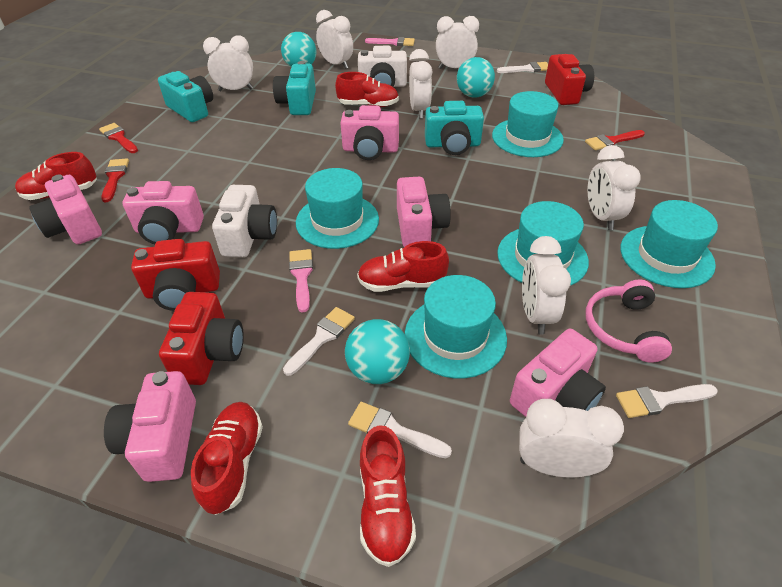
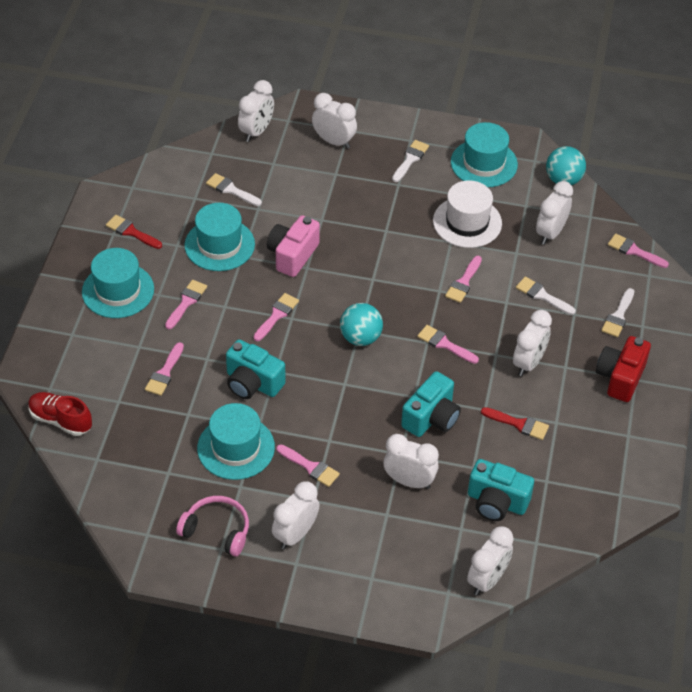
pink brush: [289,249,313,312] [365,37,415,46] = 2 -> [145,342,184,396] [165,280,207,329] [253,293,299,341] [277,444,340,487] [417,325,479,364] [445,256,482,303] [608,234,669,268] = 7
pink camera: [29,174,102,244] [104,371,196,482] [123,181,204,244] [341,105,399,160] [397,177,451,247] [510,329,606,417] = 6 -> [267,215,320,277] = 1
red brush: [99,123,138,153] [101,158,129,202] [585,130,645,150] = 3 -> [106,215,162,249] [481,407,549,440] = 2
red camera: [131,239,220,311] [159,292,244,385] [545,54,594,105] = 3 -> [596,336,651,402] = 1
red shoe: [15,152,97,200] [191,402,263,515] [335,72,399,107] [357,241,449,292] [360,425,416,567] = 5 -> [28,392,92,436] = 1
turquoise ball: [281,32,316,67] [345,319,410,384] [457,57,495,98] = 3 -> [340,303,383,346] [546,146,586,185] = 2
turquoise hat: [296,168,379,249] [405,275,507,378] [492,91,564,157] [497,201,589,286] [620,200,718,288] = 5 -> [82,248,154,318] [184,203,255,271] [197,403,275,480] [451,122,518,187] = 4
white camera: [212,185,277,257] [358,46,407,87] = 2 -> none = 0
white hat: none = 0 -> [433,180,502,248] = 1

